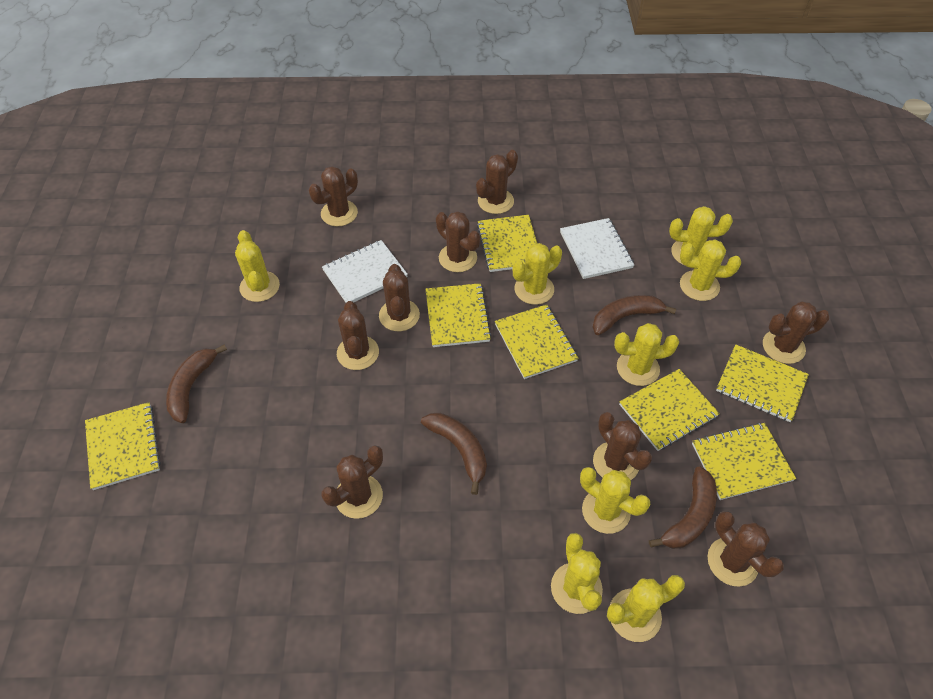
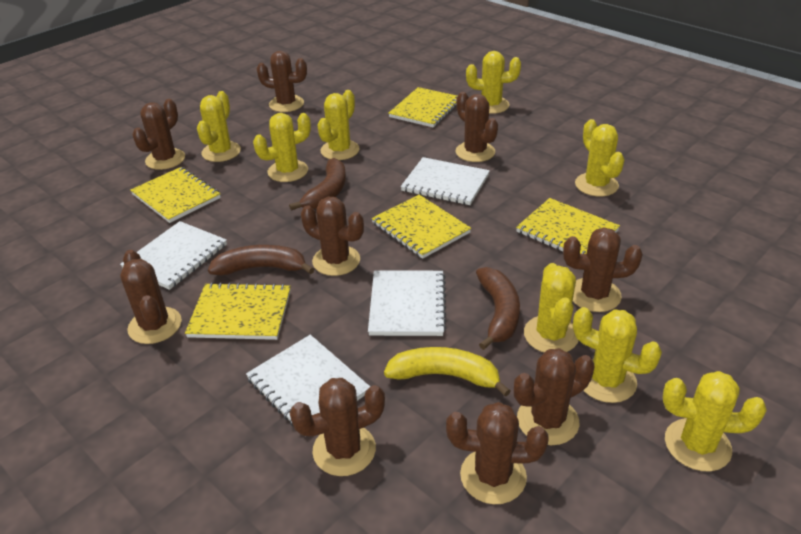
brown banana: [166,345,227,423] [421,413,487,495] [592,295,676,335] [649,466,717,549] = 4 -> [208,245,314,275] [289,158,346,211] [476,267,520,350] = 3
white notebook: [322,240,408,303] [560,218,634,279] = 2 -> [120,221,227,290] [246,335,370,426] [368,271,446,336] [401,157,490,205] = 4
yellow banana: none = 0 -> [384,347,511,397] = 1
yellow notebook: [85,402,161,490] [425,283,492,347] [477,215,537,272] [495,304,579,379] [619,369,720,451] [692,423,796,500] [716,344,809,422] = 7 -> [130,167,221,223] [185,282,291,340] [371,194,471,259] [388,87,458,128] [516,198,620,254] = 5

